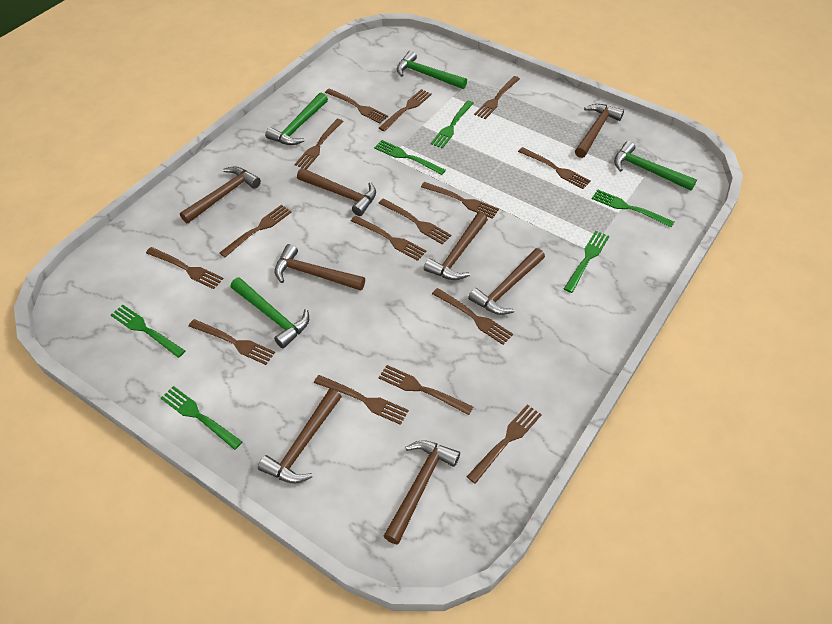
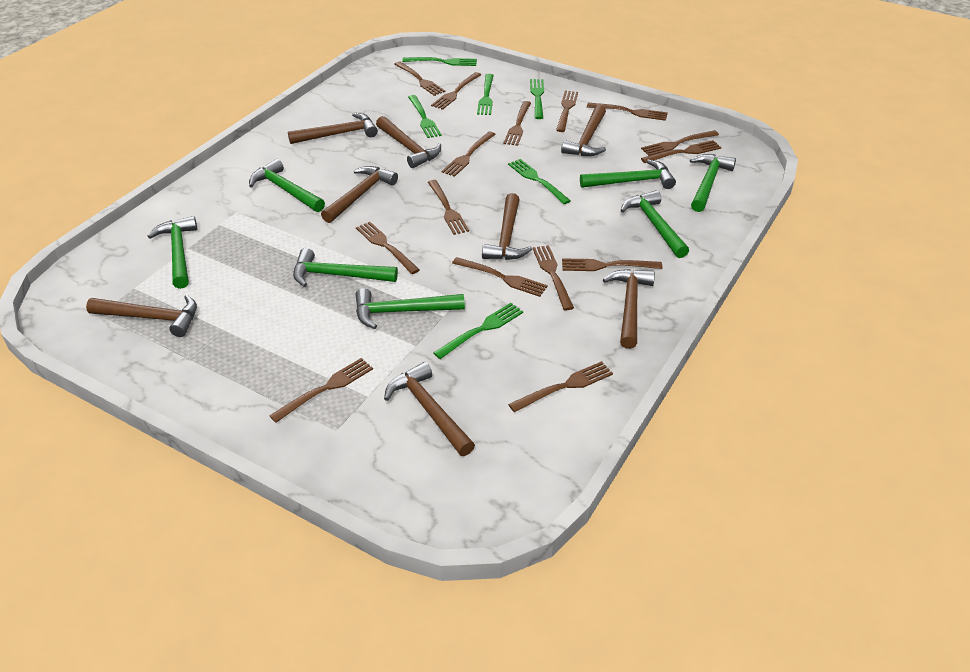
green hammer: [231,277,309,348] [265,92,328,145] [397,51,467,89] [614,141,697,191] = 4 -> [148,216,197,289] [249,159,325,212] [293,248,398,287] [356,288,465,329] [580,159,676,189] [620,190,689,258] [690,154,736,212] = 7

